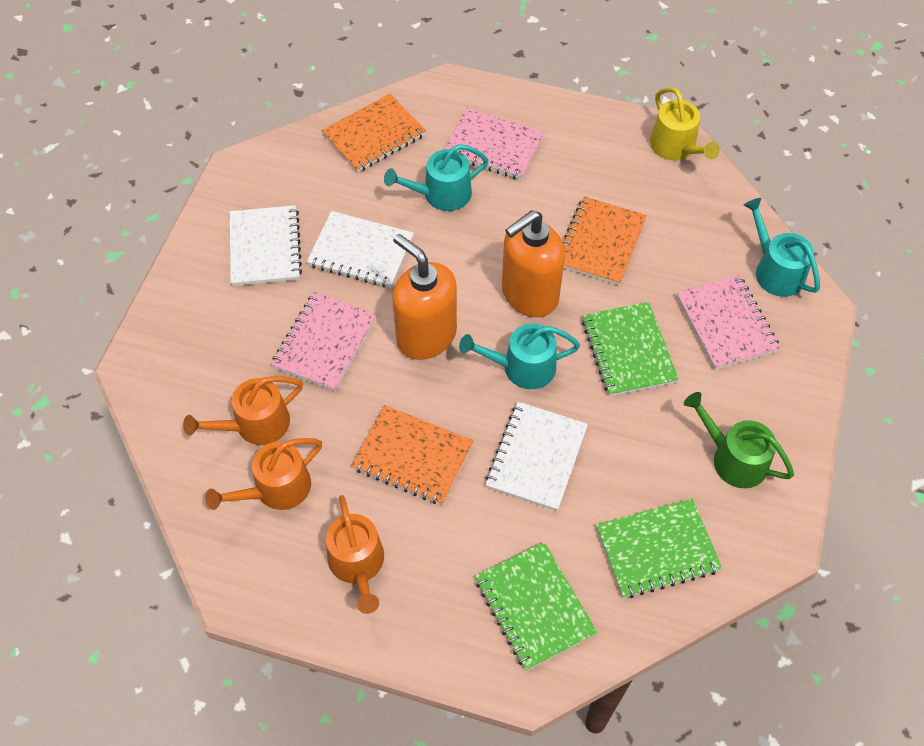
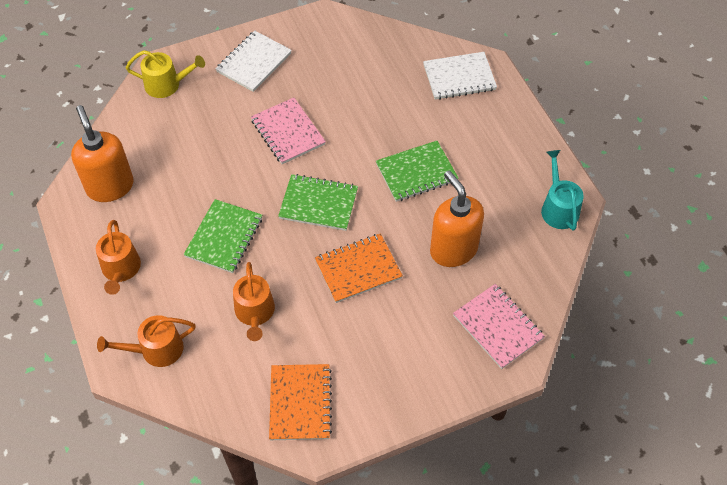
green watering can: [684,392,794,488] = 1 -> none = 0
orange notebook: [322,94,426,173] [351,405,473,505] [562,196,647,285] = 3 -> [269,364,332,440] [315,233,403,303] = 2
pink notebook: [271,292,376,391] [444,108,544,180] [676,275,780,370] = 3 -> [251,98,326,164] [453,284,545,369] = 2
turquoise watering can: [384,144,488,211] [459,324,580,389] [744,198,820,297] = 3 -> [541,150,584,231] = 1
white notebook: [230,205,302,286] [307,211,414,288] [485,402,588,511] = 3 -> [216,30,292,92] [423,52,497,100] = 2

